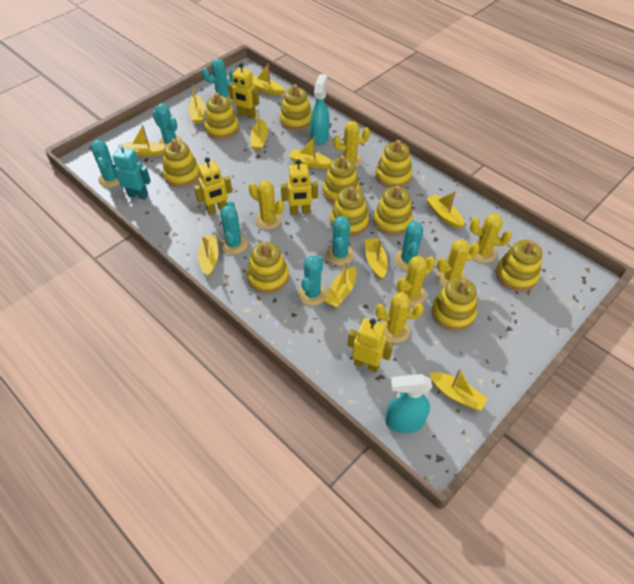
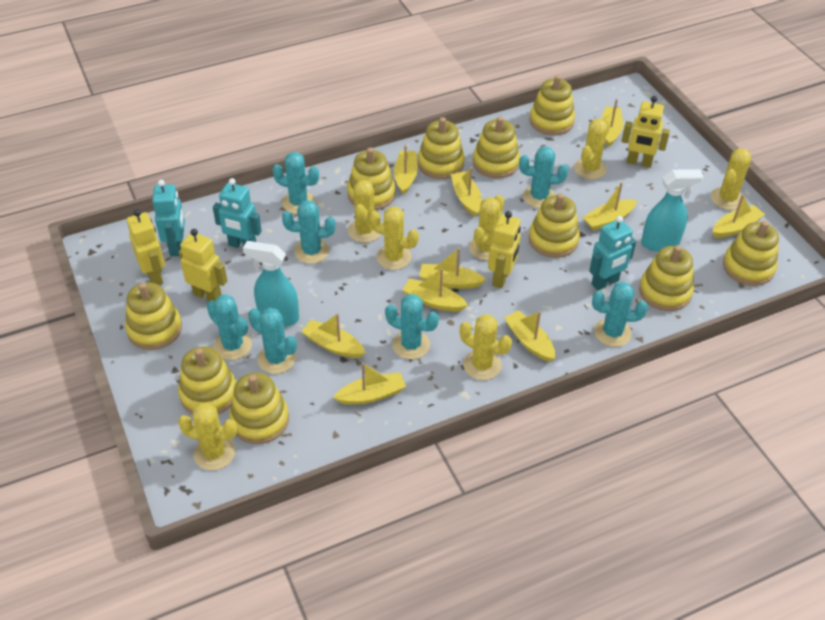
turquoise robot: [112,143,151,200] = 1 -> [152,180,185,256] [213,178,262,248] [589,216,636,291] = 3
yellow cactus: [249,180,284,229] [333,121,370,168] [375,293,424,343] [397,256,435,306] [437,239,480,287] [469,214,512,263] = 6 -> [178,403,237,470] [348,180,381,243] [369,207,419,270] [460,314,512,380] [469,195,504,260] [574,118,610,179] [711,148,751,210] = 7

